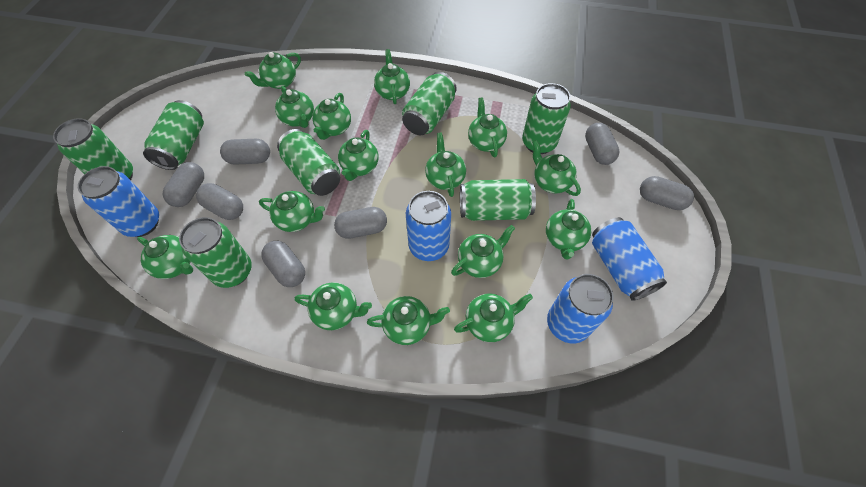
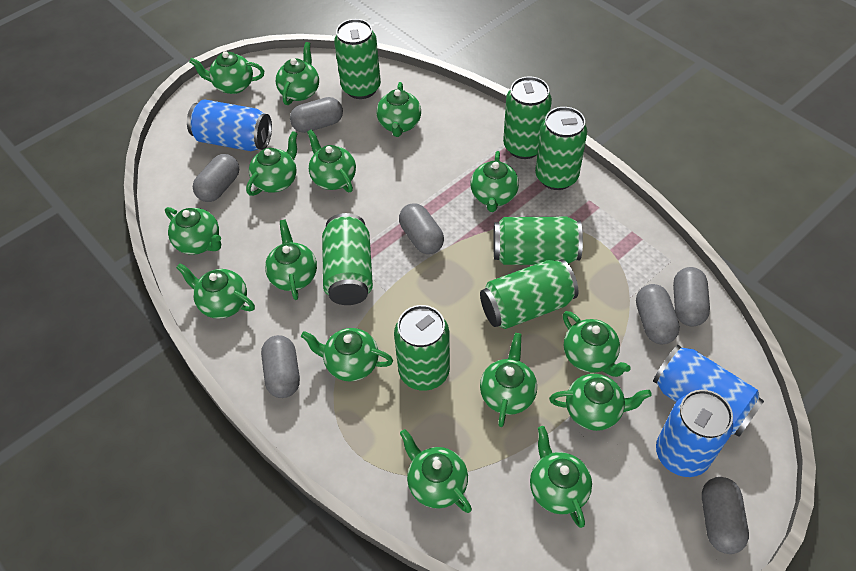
blue can: [78,166,159,237] [406,191,451,261] [547,274,614,343] [592,217,667,301] = 4 -> [187,99,272,151] [653,345,764,437] [656,390,733,477] = 3

